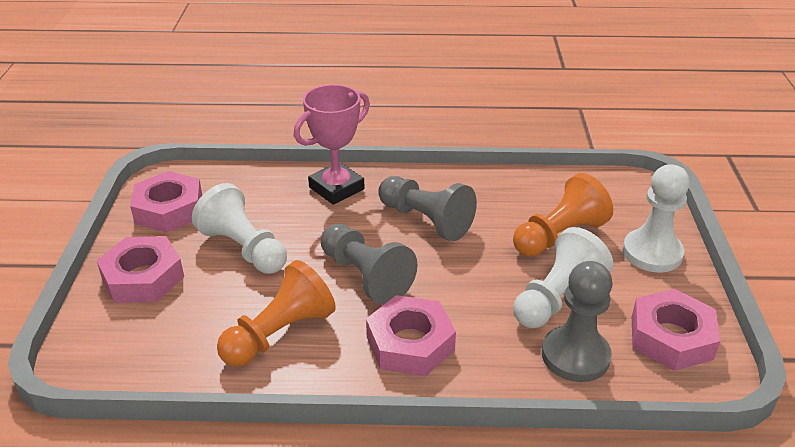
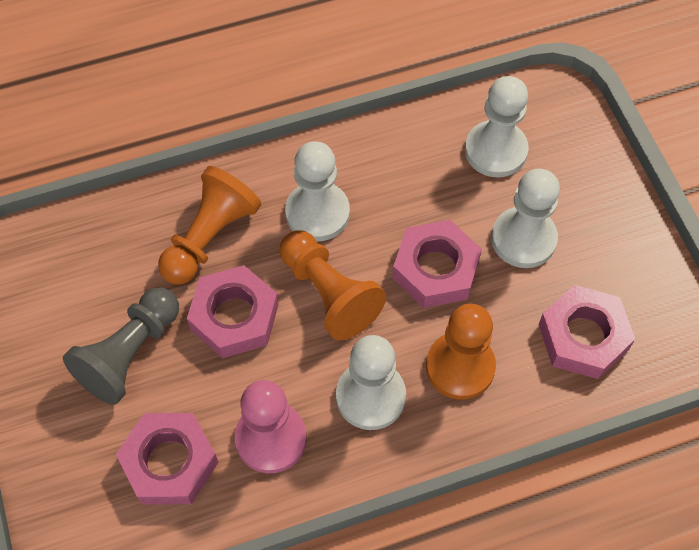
grey pawn: [321,224,418,305] [378,176,477,241] [542,261,613,382] = 3 -> [63,287,179,405] = 1
orange pawn: [217,260,336,367] [513,173,613,257] = 2 -> [158,166,261,285] [280,230,386,341] [426,304,496,400] = 3
pink pawn: none = 0 -> [235,380,307,474] = 1
pink trophy: [294,84,370,205] = 1 -> none = 0
white pawn: [192,183,287,274] [513,227,613,328] [623,164,690,272] = 3 -> [285,141,350,241] [336,335,406,430] [465,76,528,177] [491,169,560,268] = 4

